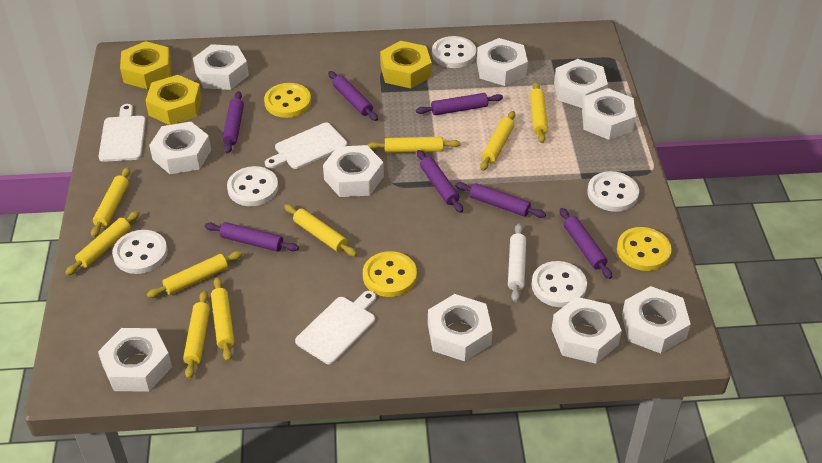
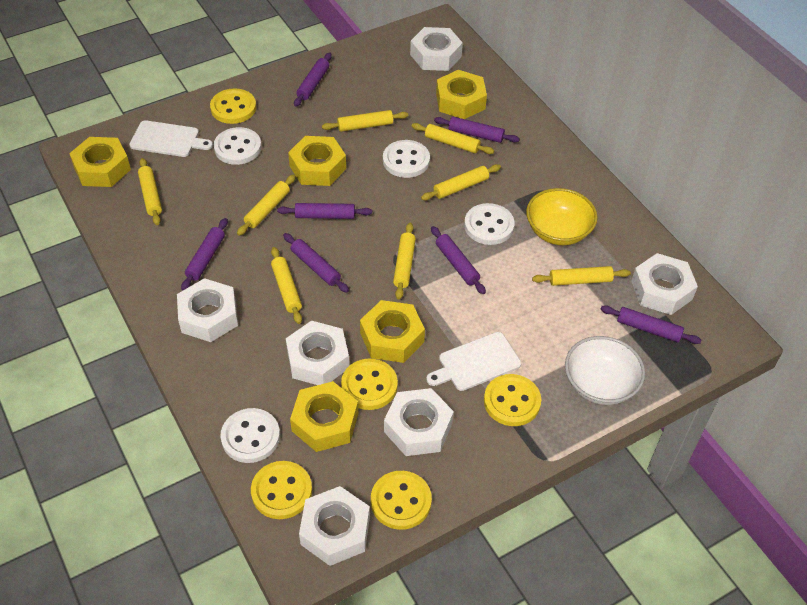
white bowl: none = 0 -> [565,336,645,405] = 1
white button: [112,230,168,274] [227,166,278,206] [432,36,476,68] [532,261,587,307] [587,171,639,212] = 5 -> [214,127,262,165] [221,408,280,463] [383,140,430,178] [464,203,515,245] = 4
white cutting board: [99,104,146,162] [265,123,347,169] [295,291,376,364] = 3 -> [129,120,213,157] [426,332,521,391] = 2
white nut: [98,328,172,392] [149,122,211,174] [193,44,249,90] [323,145,384,197] [428,294,493,361] [477,38,528,86] [552,297,622,364] [554,59,608,108] [582,88,636,140] [622,286,691,354] = 10 -> [177,278,238,342] [286,321,349,385] [299,486,370,566] [384,388,454,456] [410,27,463,71] [631,253,698,315] = 6
white rolling pin: [508,223,526,302] = 1 -> none = 0
yellow bowl: none = 0 -> [526,188,598,245] = 1
yellow button: [264,83,311,118] [363,251,417,297] [617,227,672,271] = 3 -> [210,88,256,124] [251,461,312,519] [341,358,398,410] [371,471,432,530] [484,374,541,426] = 5
yellow nut: [120,41,172,89] [145,75,202,125] [380,41,432,88] = 3 -> [69,137,131,187] [288,136,346,186] [290,381,358,452] [360,300,425,363] [436,70,487,119] = 5
yellow rolling pin: [65,211,140,276] [91,167,130,238] [146,251,243,298] [183,290,210,379] [211,277,235,362] [284,204,357,257] [367,137,460,153] [480,111,516,171] [530,82,548,143] = 9 -> [138,158,162,225] [237,174,296,236] [271,247,302,324] [322,110,408,132] [393,223,416,300] [412,123,494,154] [421,164,501,200] [532,266,631,286] = 8

